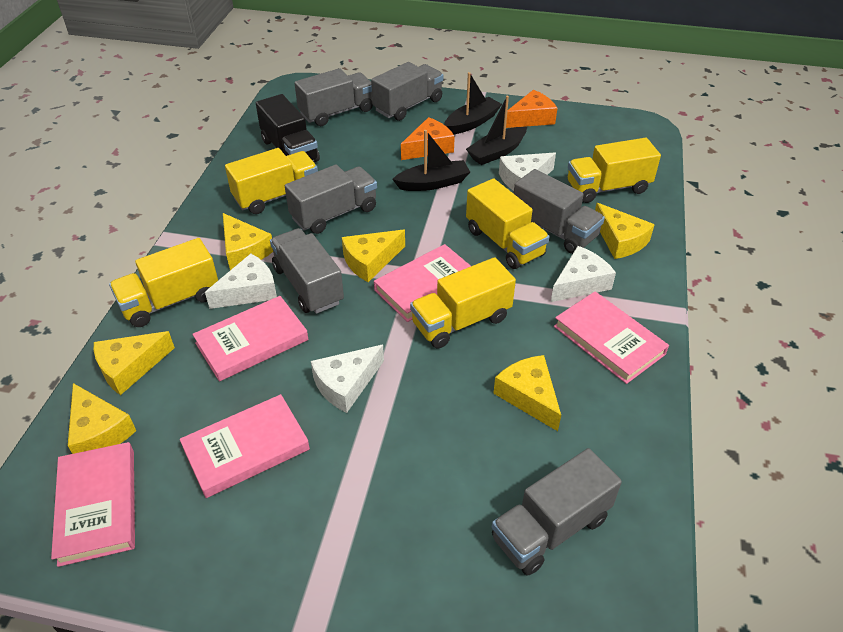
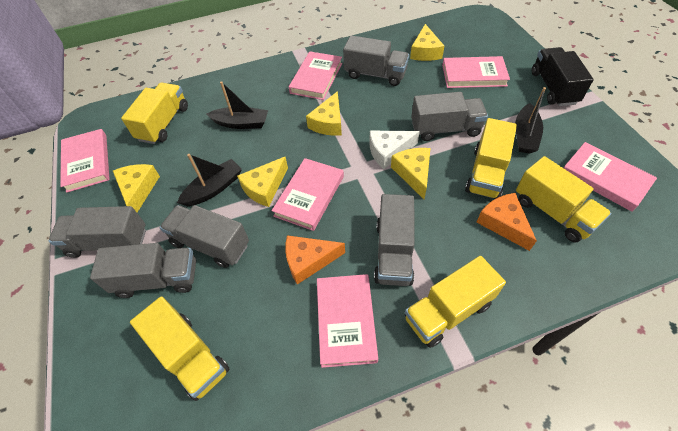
pink book: [51,442,135,567] [180,394,310,498] [192,296,309,381] [374,244,471,322] [554,292,669,384] = 5 -> [60,129,110,193] [272,158,344,231] [289,51,342,100] [317,274,378,368] [442,56,510,88] [564,142,657,212] = 6
white cheese: [205,254,277,309] [311,345,384,413] [499,152,556,191] [551,246,616,302] = 4 -> [369,131,420,169] = 1
yellow cheese: [68,383,136,454] [94,331,175,395] [223,213,273,270] [342,229,405,282] [493,355,561,431] [595,203,655,259] = 6 -> [113,164,160,212] [237,156,288,207] [306,91,342,136] [391,148,430,199] [410,24,444,61] = 5

